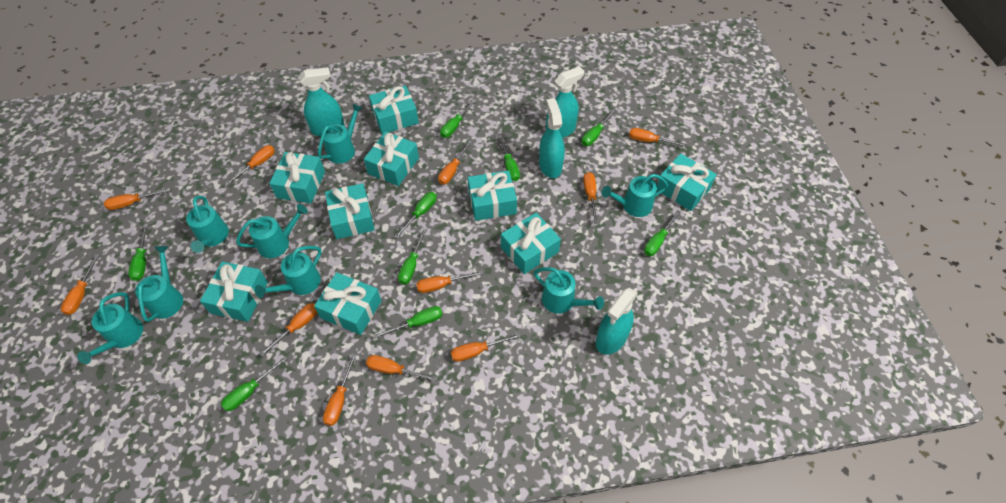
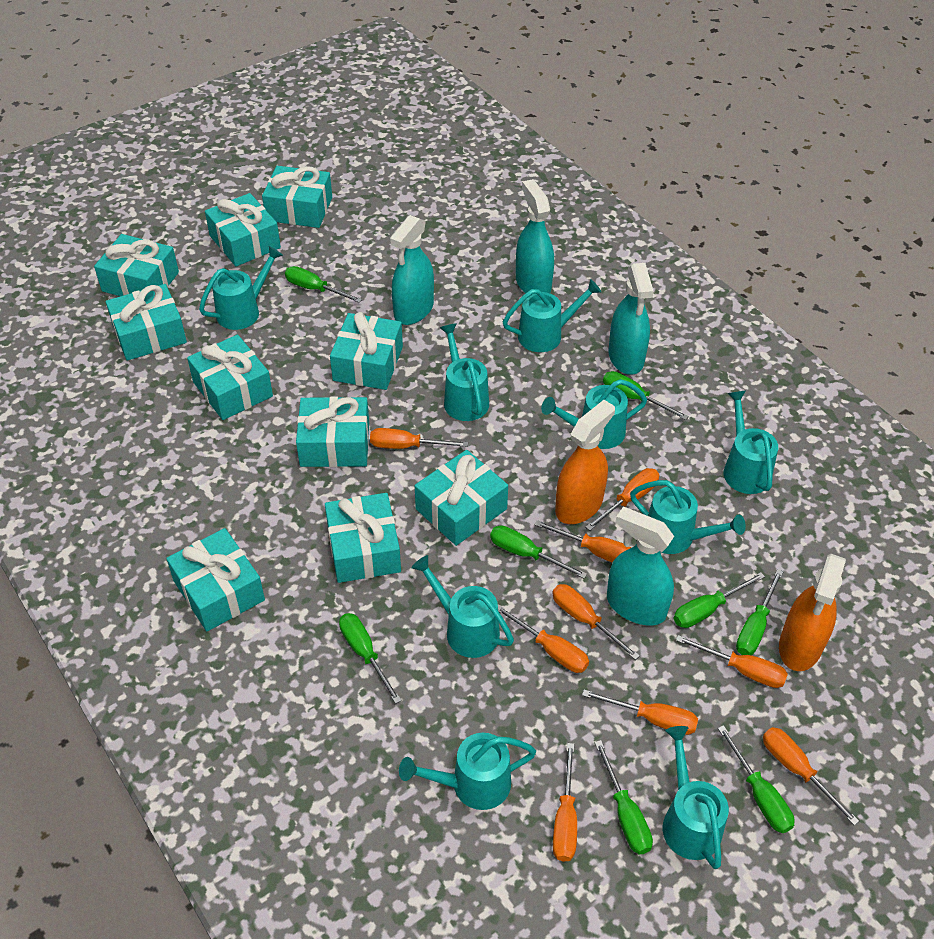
green screwdriver: [128,224,148,281] [221,356,288,411] [374,306,443,339] [394,192,437,239] [398,228,427,285] [440,99,476,138] [498,135,520,181] [582,109,617,146] [644,210,681,256] = 9 -> [285,266,362,303] [339,613,402,704] [490,525,587,579] [594,740,653,854] [603,371,689,420] [674,572,765,628] [718,725,795,833] [736,569,783,655] = 8
orange screwdriver: [61,254,99,315] [104,188,171,210] [225,145,275,186] [260,303,318,357] [323,354,356,426] [366,355,437,382] [416,271,483,293] [438,141,472,185] [451,333,521,362] [583,172,598,224] [629,128,688,147] = 11 -> [370,428,468,449] [498,604,589,673] [534,520,631,563] [552,584,640,660] [553,743,577,862] [582,689,698,735] [585,468,659,531] [676,635,788,688] [763,727,859,825] = 9
orange spray bottle: none = 0 -> [555,400,615,524] [779,554,846,671] = 2
turquoise gift: [200,261,268,322] [269,152,325,203] [314,272,382,335] [325,183,375,239] [364,131,419,186] [369,85,419,134] [468,170,517,221] [501,213,561,274] [657,154,717,211] = 9 -> [94,234,179,296] [106,284,187,361] [166,528,265,631] [187,335,273,420] [205,193,281,266] [262,166,332,228] [296,396,369,467] [325,493,401,583] [330,312,403,390] [415,450,508,546] = 10
turquoise watering can: [77,292,143,364] [135,246,183,322] [186,196,229,253] [236,204,308,258] [255,246,322,298] [318,104,362,163] [534,267,604,314] [602,174,668,217] = 8 -> [199,246,283,330] [399,733,536,810] [412,555,514,658] [440,323,489,421] [503,279,601,352] [541,379,647,449] [630,480,746,554] [663,726,729,869] [724,390,778,494] = 9

